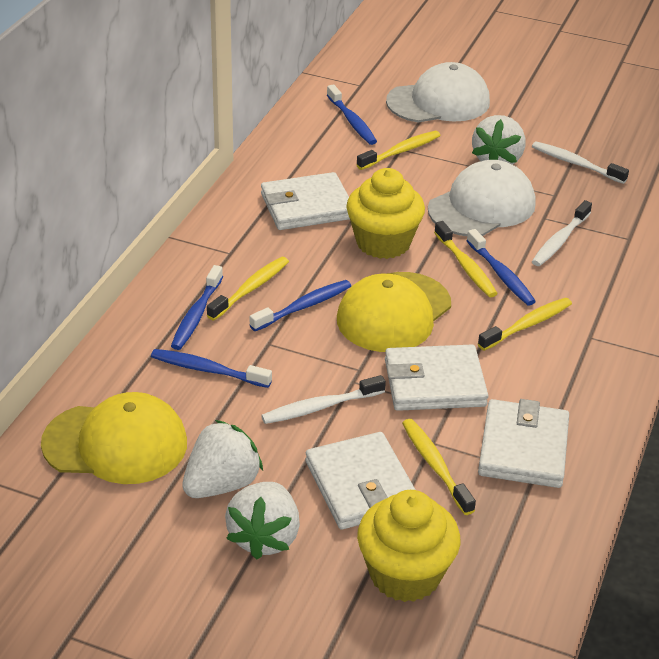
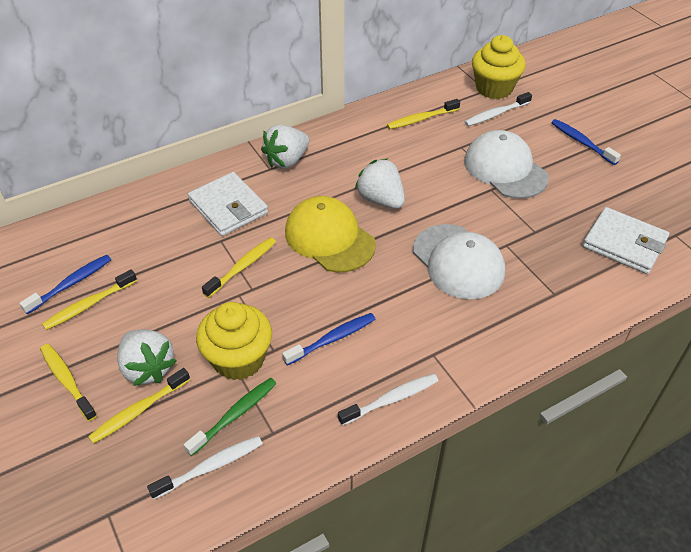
blue toothbrush: [151,349,272,388] [171,265,223,350] [250,280,351,331] [327,84,377,145] [466,229,536,306] = 5 -> [19,255,111,314] [282,313,375,365] [551,119,621,165] = 3
green toothbrush: none = 0 -> [184,378,277,456] = 1
white wallet: [261,172,350,230] [305,432,416,530] [385,345,488,411] [478,399,569,488] = 4 -> [188,172,268,236] [583,207,669,274] = 2
yellow cap: [41,392,187,484] [337,272,451,352] = 2 -> [285,196,376,272] = 1

